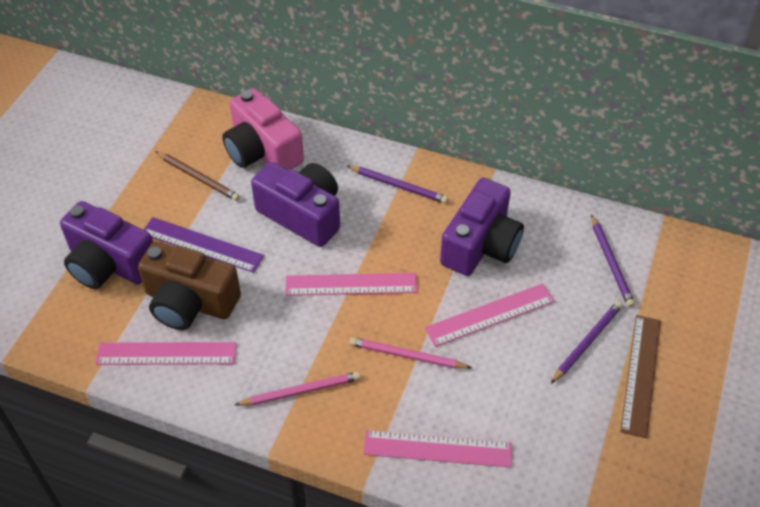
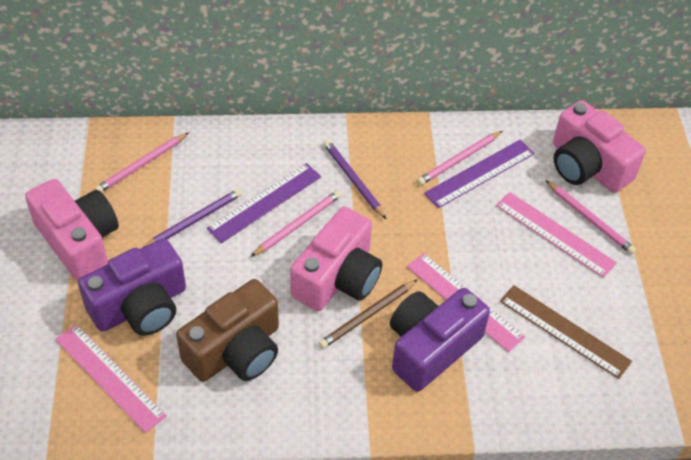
pink camera: [222,88,304,170] = 1 -> [25,179,119,281] [290,207,382,311] [553,100,646,193] = 3
pink pencil: [235,371,361,406] [349,337,472,369] = 2 -> [95,132,189,192] [251,190,342,257] [417,131,502,185] [545,180,636,254] = 4
pink ruler: [96,342,236,365] [285,273,417,296] [363,430,512,467] [425,283,555,347] = 4 -> [55,324,167,433] [407,253,525,352] [496,192,617,278] = 3
purple camera: [60,201,153,289] [251,162,340,247] [440,178,524,276] = 3 -> [78,238,186,336] [390,288,490,392] = 2
purple pencil: [347,166,448,203] [551,301,623,384] [591,214,635,307] = 3 -> [144,189,242,247] [323,140,386,219] = 2
purple ruler: [144,217,264,273] = 1 -> [207,163,321,243] [424,140,535,208] = 2

